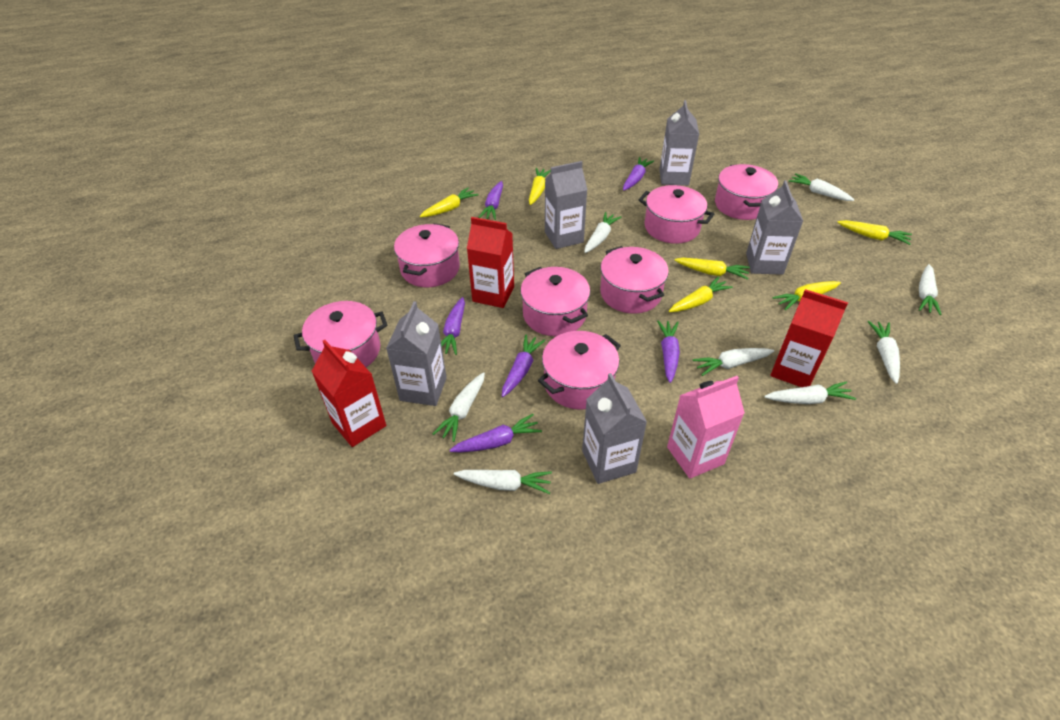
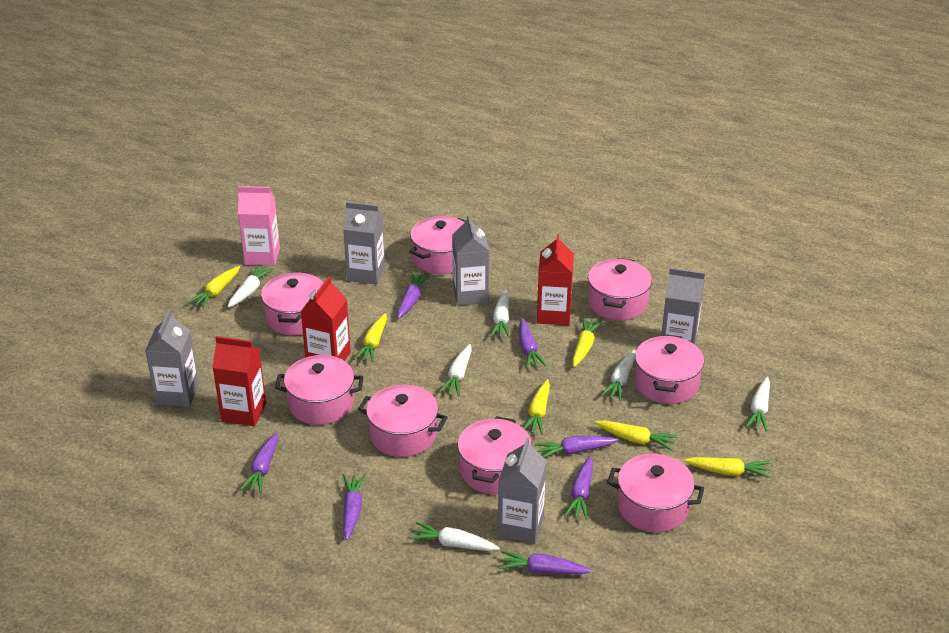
pink pot: [294,301,387,367] [394,223,460,287] [520,267,590,336] [538,331,621,410] [600,246,669,314] [639,185,714,244] [715,164,778,220] = 7 -> [261,272,323,335] [275,355,363,425] [358,385,448,457] [409,216,466,274] [458,416,532,494] [588,258,652,321] [607,454,704,532] [635,334,704,404] = 8
purple carrot: [441,297,465,355] [450,414,542,452] [478,181,503,220] [502,335,545,397] [623,157,654,191] [657,320,680,383] = 6 -> [240,432,278,493] [343,475,366,540] [397,273,430,319] [498,551,591,575] [519,319,547,369] [535,436,618,458] [564,456,593,520] = 7
white carrot: [433,372,485,442] [454,470,552,494] [584,212,621,253] [693,348,774,376] [764,381,856,404] [789,173,854,201] [868,321,900,384] [919,264,942,315] = 8 -> [228,264,274,308] [410,522,499,551] [439,344,472,396] [490,290,510,338] [601,350,636,401] [745,377,770,431] = 6

